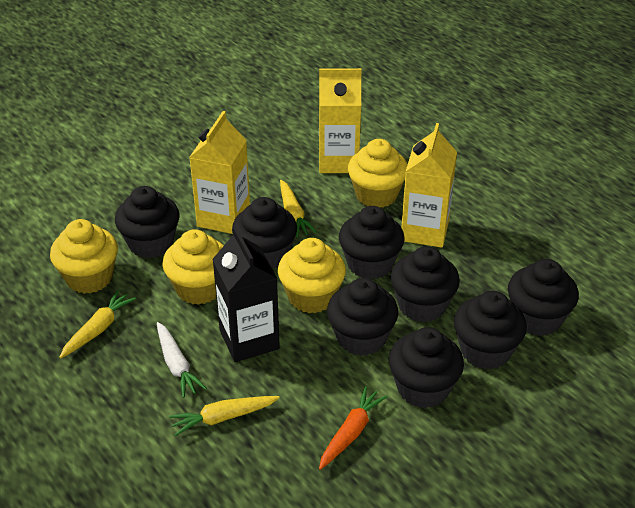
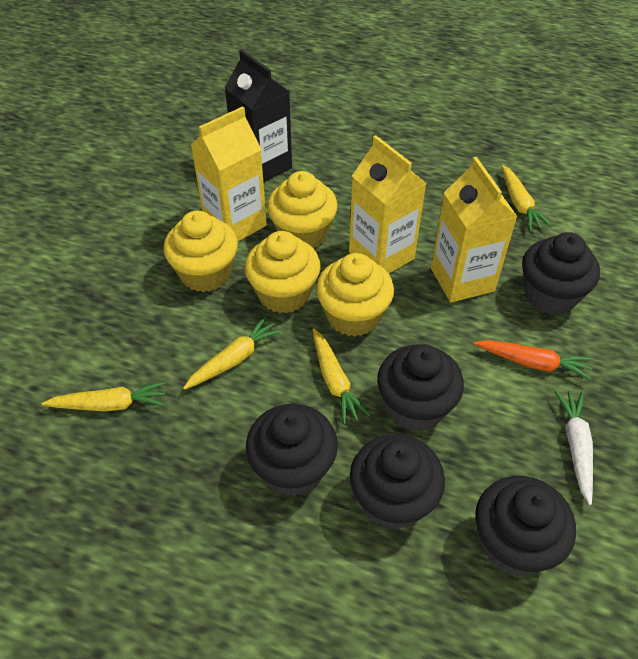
black cupcake: [115,186,179,258] [232,197,297,269] [327,278,398,356] [339,206,405,279] [389,327,464,408] [390,246,460,322] [454,291,527,370] [508,259,579,336] = 8 -> [246,404,338,496] [350,434,445,530] [377,344,464,432] [475,476,576,576] [522,232,600,315] = 5
yellow carrot: [59,290,136,359] [169,396,280,436] [280,180,317,237] = 3 -> [42,382,166,412] [183,316,283,390] [312,328,370,425] [502,165,552,231] = 4

